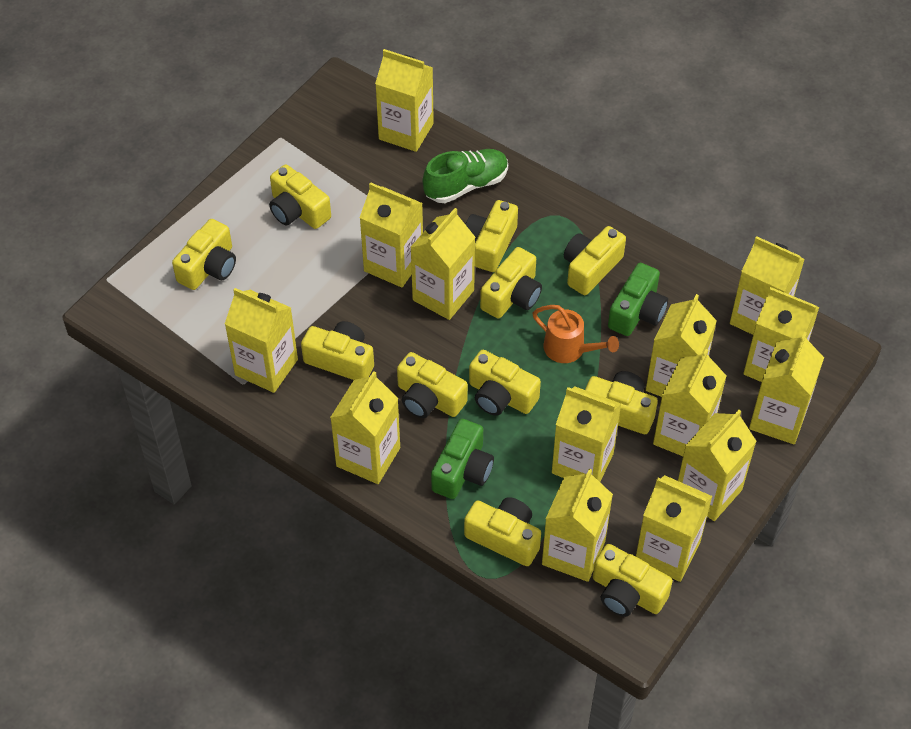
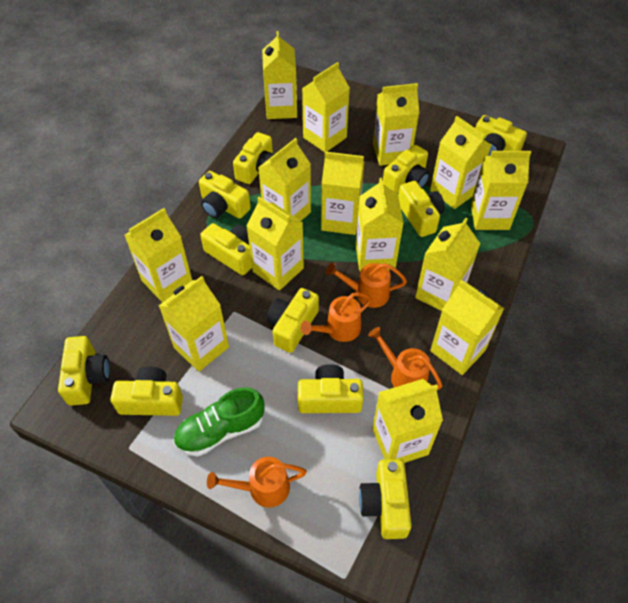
green camera: [431,419,494,499] [608,263,668,336] = 2 -> none = 0
orange watering can: [533,305,619,363] = 1 -> [207,457,307,508] [301,292,372,342] [326,263,407,308] [368,327,442,390] = 4

